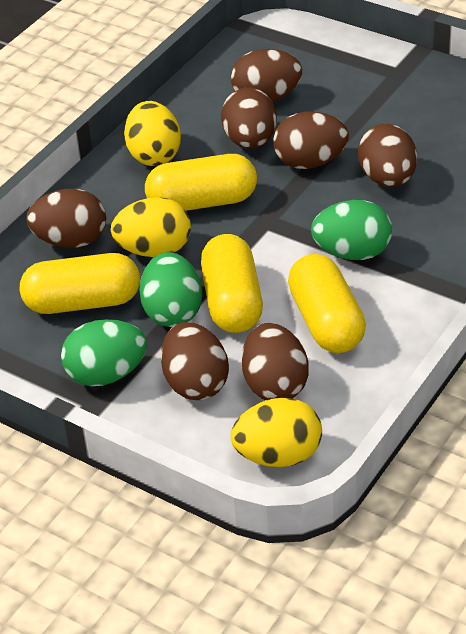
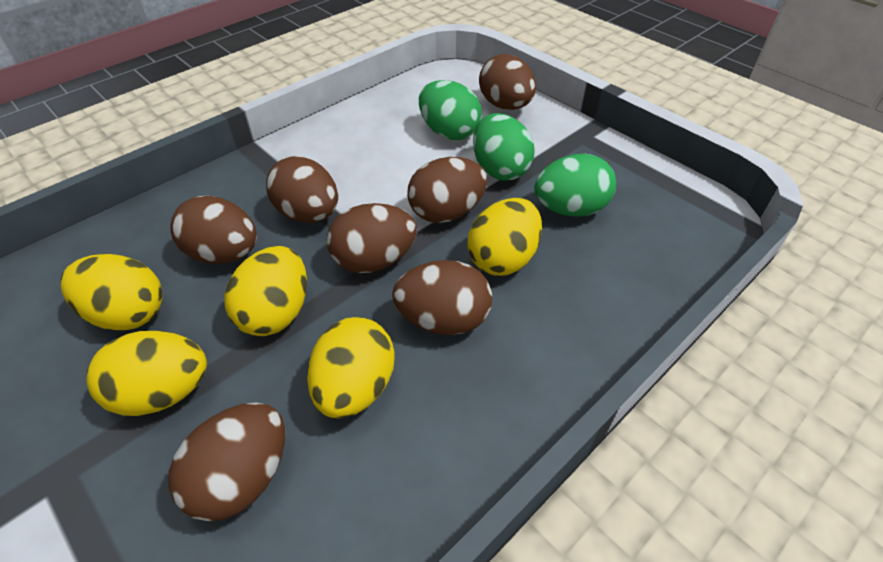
yellow capsule: [20,253,140,314] [145,154,257,211] [201,234,263,333] [288,254,366,353] = 4 -> none = 0
yellow egg: [111,197,191,257] [124,101,181,166] [231,397,322,467] = 3 -> [61,254,163,331] [86,331,207,416] [224,246,307,336] [307,317,395,419] [467,198,542,276] = 5

